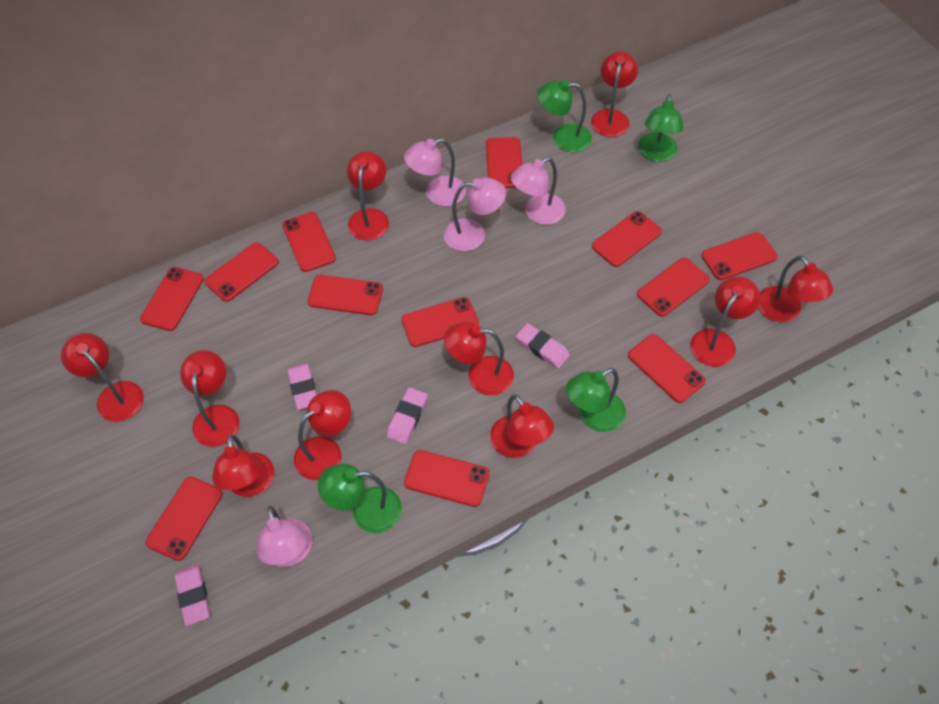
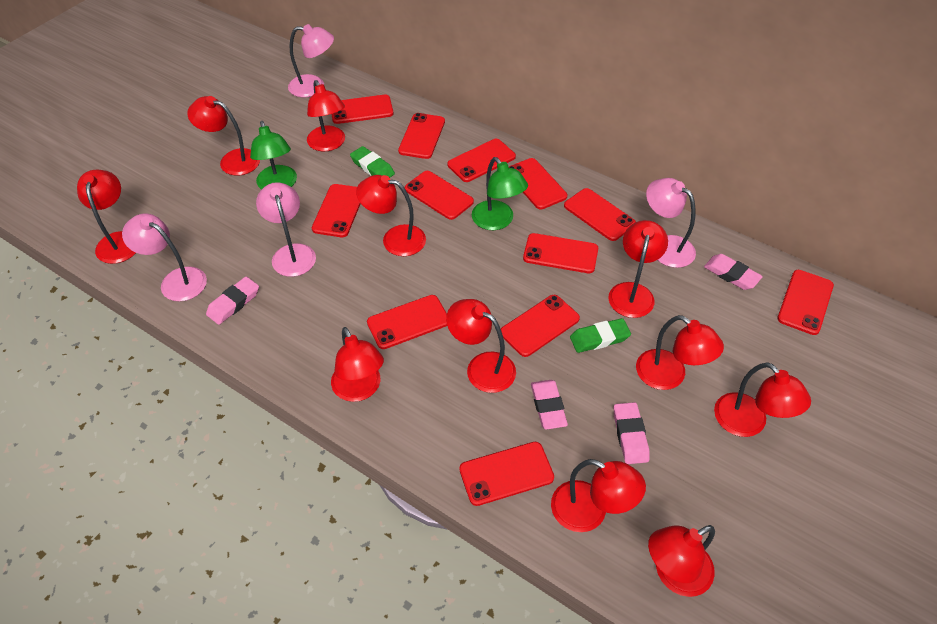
green eraser: none = 0 -> [350,146,395,178] [570,318,631,353] = 2
green lamp: [318,464,402,533] [537,80,592,152] [566,368,626,432] [638,94,684,162] = 4 -> [250,121,297,190] [472,157,528,230] = 2
red lamp: [61,333,144,422] [180,350,239,447] [212,434,274,497] [294,390,351,480] [347,151,389,241] [444,322,514,395] [490,394,554,458] [591,51,638,137] [690,276,760,367] [758,256,833,322] = 10 -> [77,170,136,264] [187,96,260,176] [307,80,345,151] [331,327,384,402] [356,175,426,256] [446,299,516,393] [551,459,646,532] [609,220,668,318] [636,315,724,390] [648,525,715,597] [714,362,811,437] = 11

